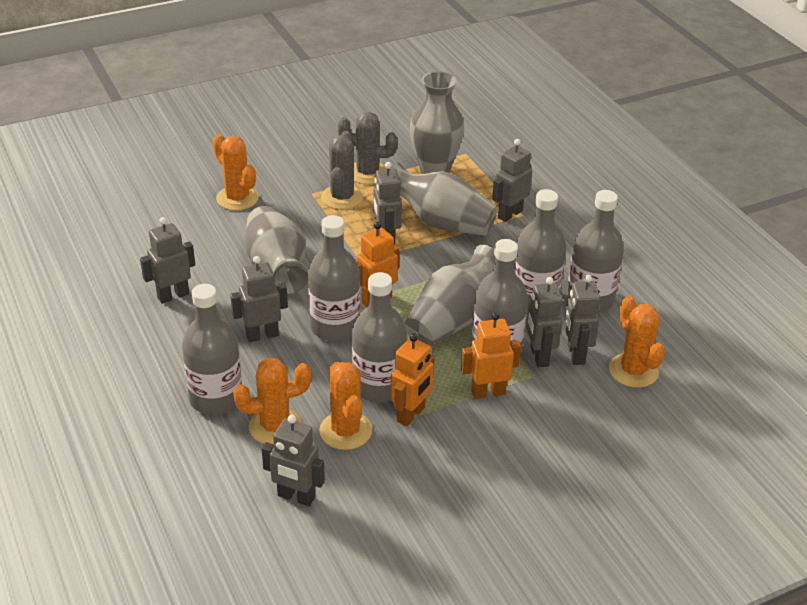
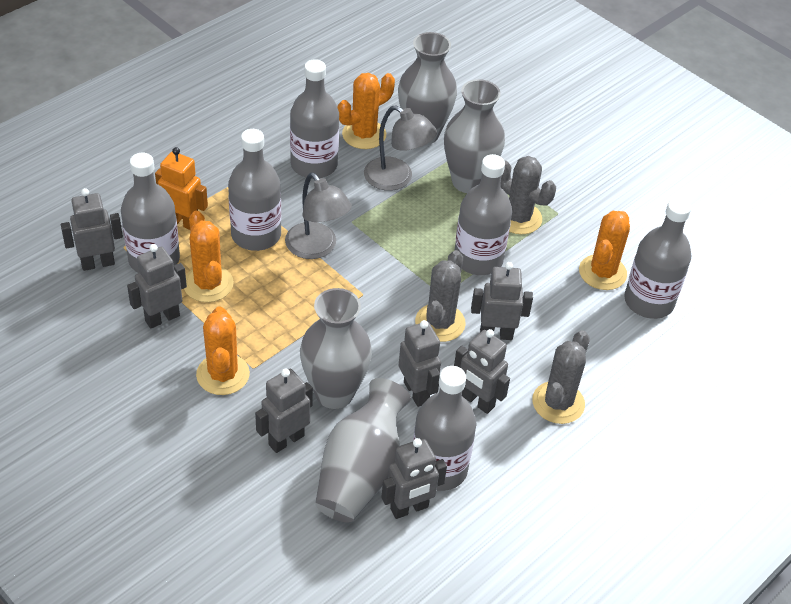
grey cactus: [321,131,363,210] [338,112,398,184] = 2 -> [415,250,466,342] [500,156,556,234] [532,331,590,424] = 3
grey lamp: none = 0 -> [285,172,352,259] [364,105,437,191] = 2
orange robot: [356,222,400,307] [391,334,435,426] [461,312,521,399] = 3 -> [155,147,208,230] = 1

